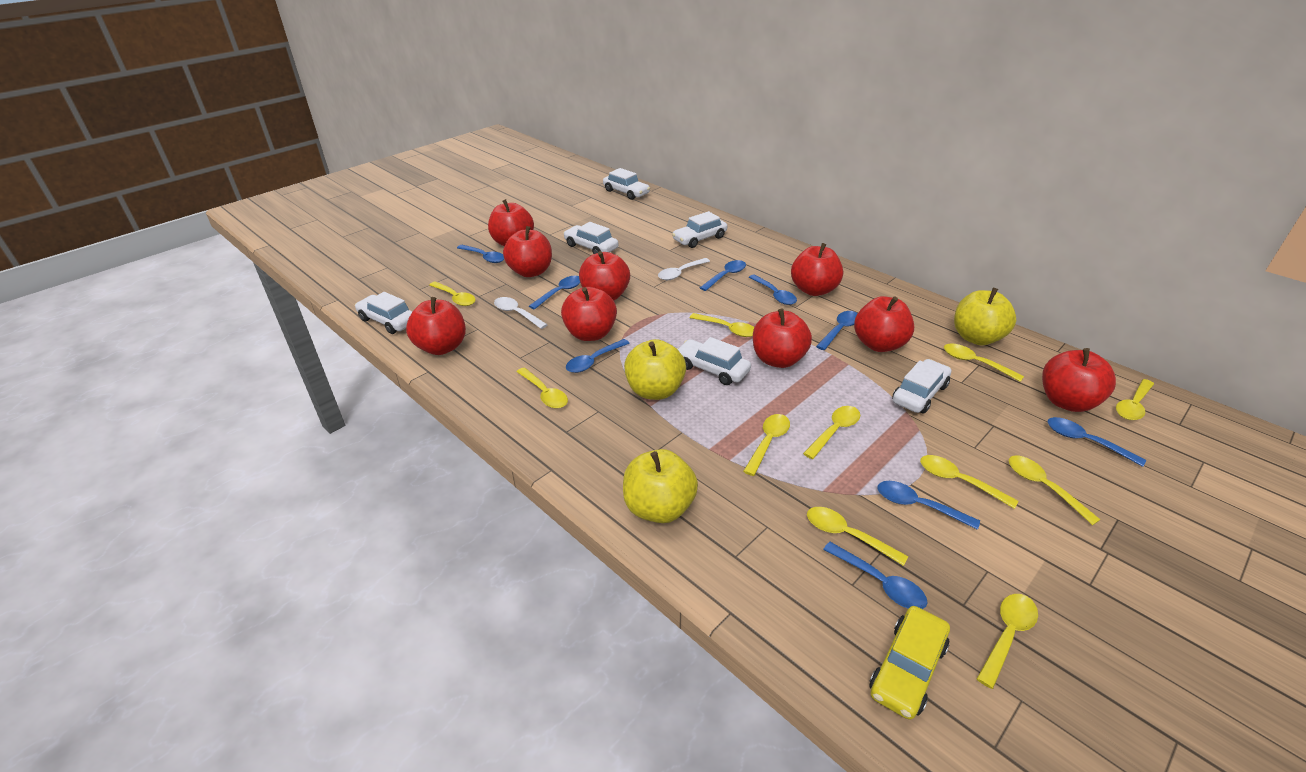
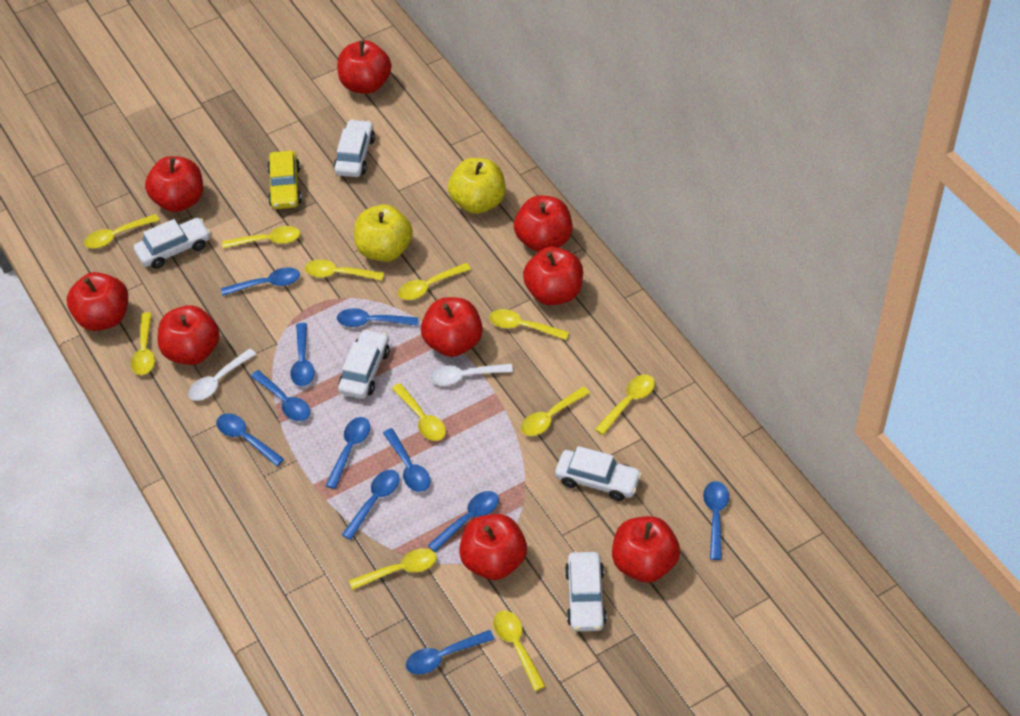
blue spoon: [457,245,504,263] [529,276,580,310] [566,339,630,373] [700,260,746,291] [749,275,797,305] [816,311,858,350] [823,542,928,609] [878,481,980,530] [1048,417,1146,467] = 9 -> [216,413,284,466] [221,267,300,296] [251,370,310,421] [290,323,315,386] [325,417,370,489] [337,308,418,327] [342,470,400,540] [383,428,431,492] [406,630,495,675] [428,491,499,552] [703,481,729,560] = 11
white car: [355,292,413,334] [563,222,619,254] [603,168,650,200] [672,211,727,248] [677,337,751,385] [892,359,951,414] = 6 -> [134,218,211,269] [334,119,375,177] [338,329,390,399] [555,446,642,501] [565,552,607,631] = 5
yellow apple: [623,449,698,523] [624,339,686,400] [954,288,1016,345] = 3 -> [354,204,413,262] [448,158,506,214] = 2

